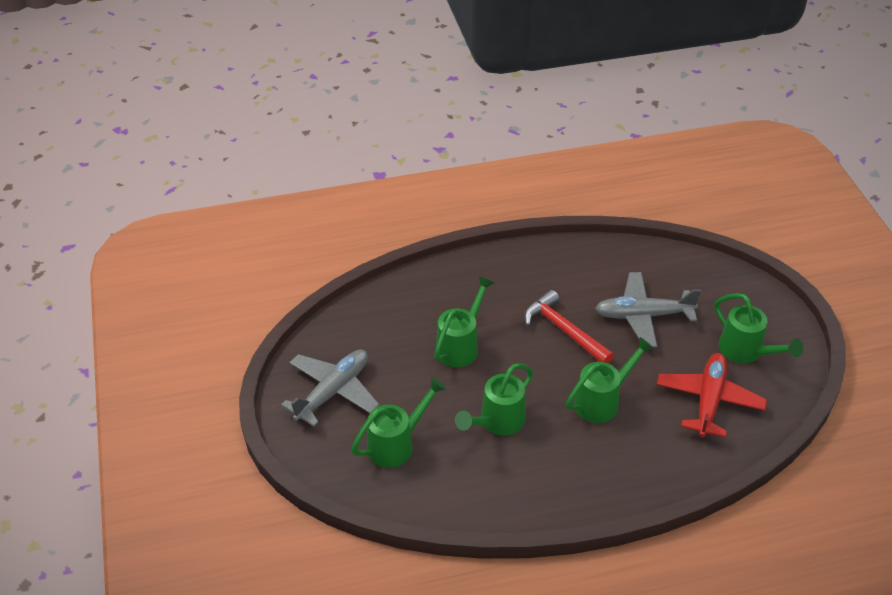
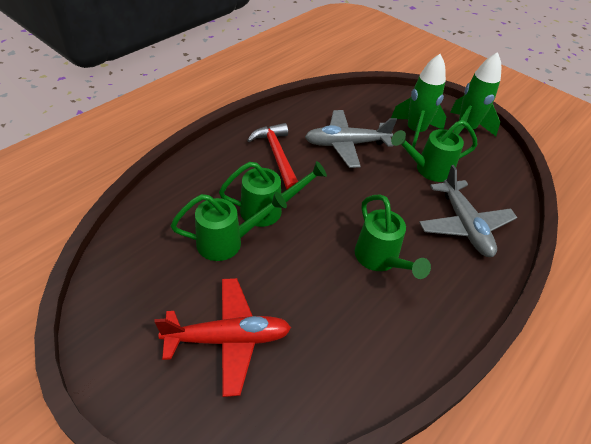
green rocket: none = 0 -> [391,54,446,149] [450,52,501,136] = 2
green watering can: [351,377,446,468] [434,276,494,367] [455,363,533,436] [566,337,654,423] [714,293,803,364] = 5 -> [171,192,287,261] [219,161,327,227] [355,194,431,279] [391,120,478,182] = 4

